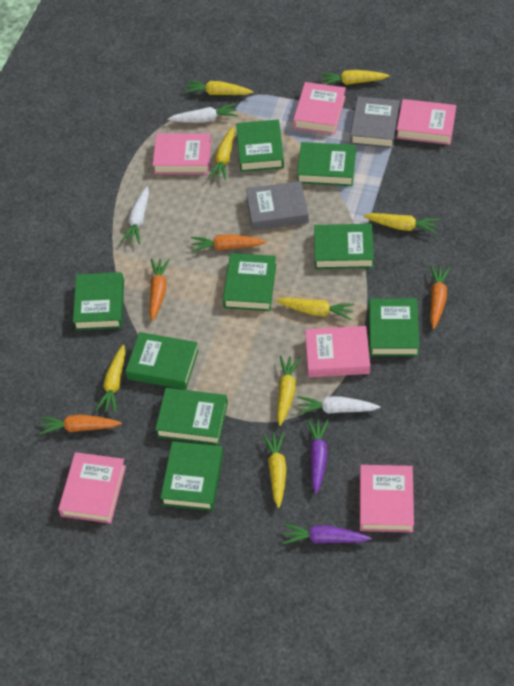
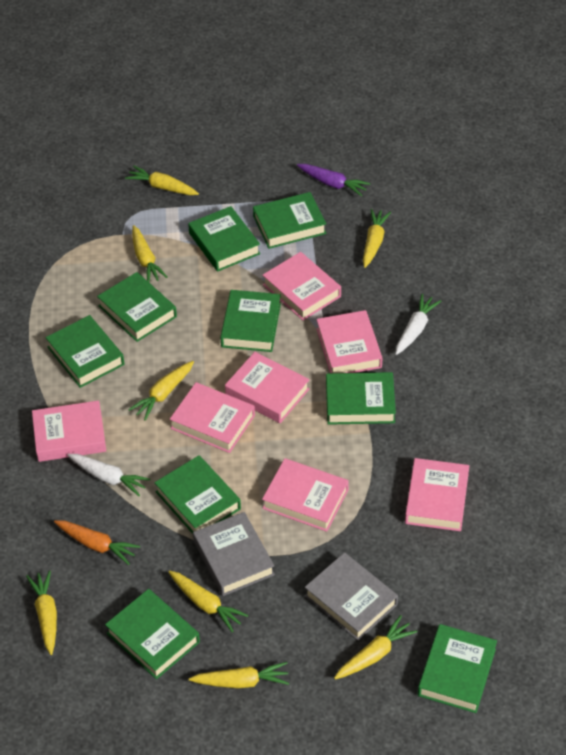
orange carrot: [39,415,122,435] [150,258,170,321] [191,234,266,252] [430,265,450,329] = 4 -> [54,520,140,565] = 1
pink book: [58,452,126,523] [152,133,211,174] [293,82,346,134] [305,326,370,377] [360,465,414,532] [396,99,456,145] = 6 -> [32,400,106,462] [170,382,255,453] [225,352,309,423] [262,458,349,532] [263,252,341,321] [316,310,382,373] [405,458,469,531] = 7
purple carrot: [283,523,371,544] [307,419,329,494] = 2 -> [297,164,370,196] = 1
white carrot: [121,186,149,244] [168,103,238,123] [297,396,380,414] = 3 -> [68,454,151,496] [396,294,441,355] = 2

